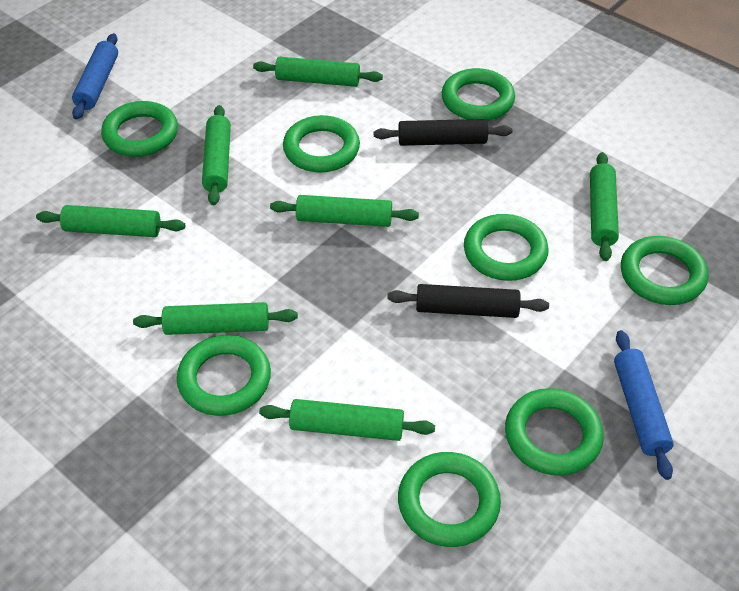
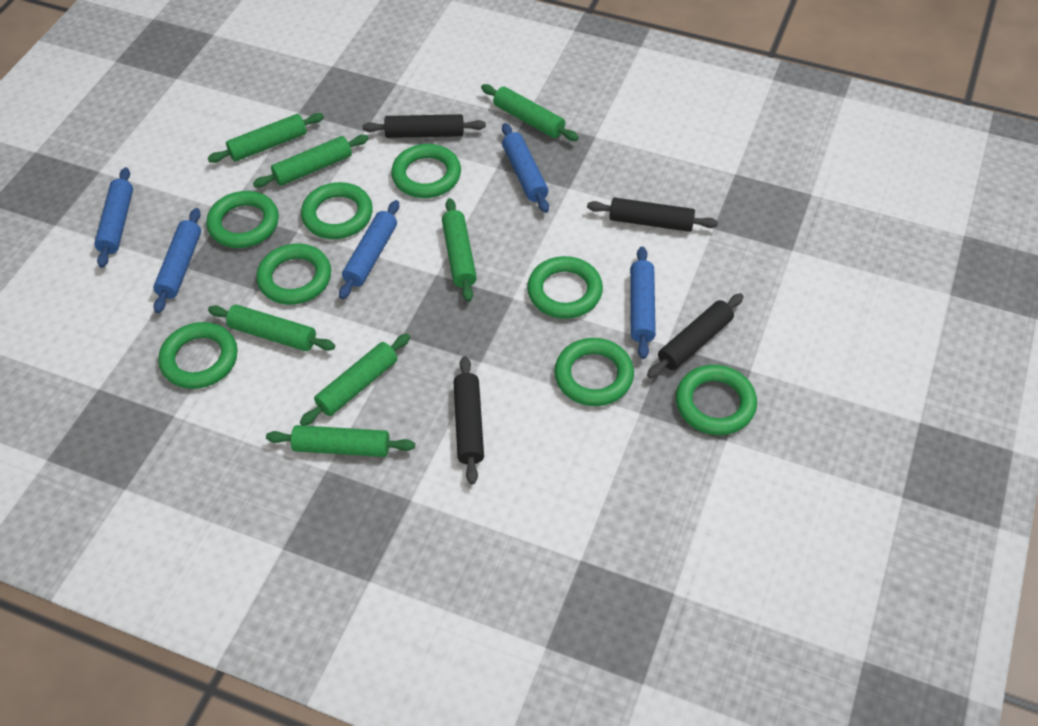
black rolling pin: [374,119,512,146] [387,284,549,318] = 2 -> [363,114,486,138] [454,356,484,484] [587,198,718,232] [647,293,744,378] = 4
blue rolling pin: [72,33,118,120] [614,330,674,480] = 2 -> [94,167,133,268] [153,208,201,313] [339,200,399,299] [502,123,549,213] [630,247,656,359] = 5

